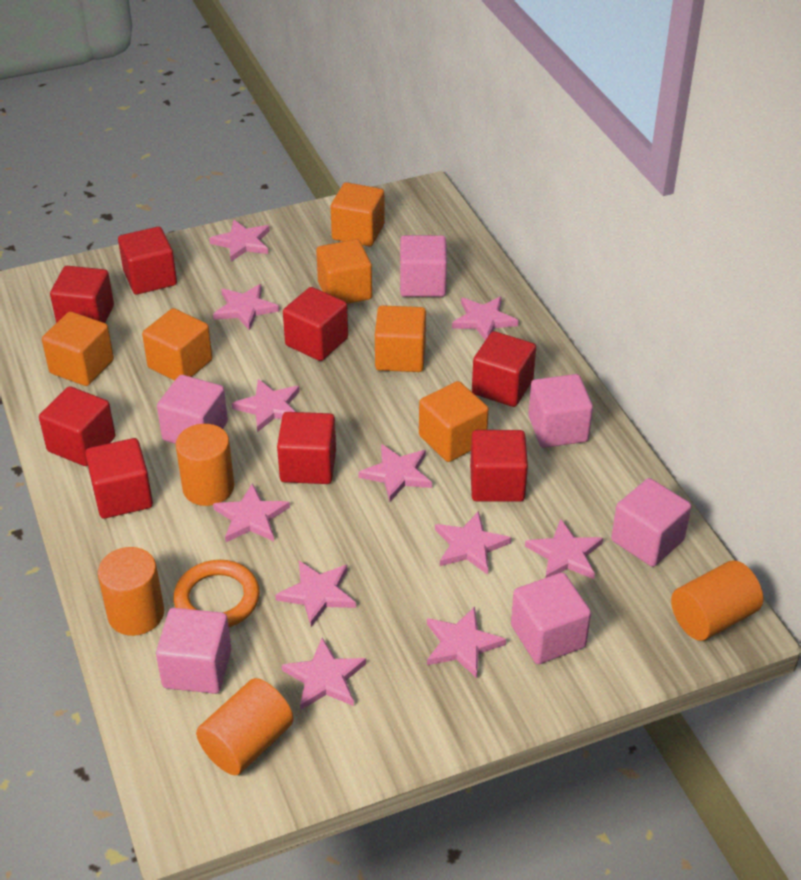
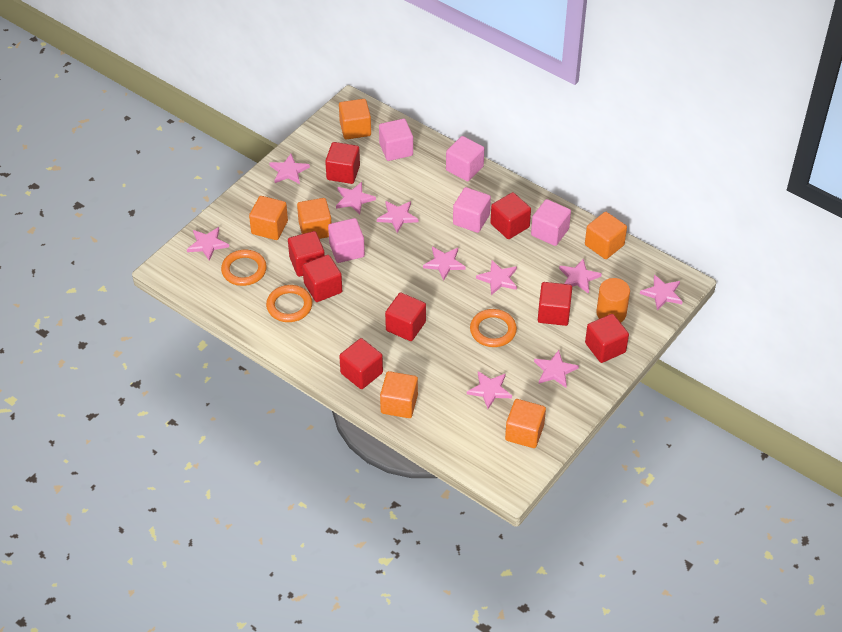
orange cylinder: [98,547,164,636] [176,424,234,506] [196,678,294,775] [671,560,763,641] = 4 -> [596,278,630,323] = 1
orange ring: [173,560,260,627] = 1 -> [221,250,267,286] [266,285,312,322] [470,309,517,347] = 3
pink cube: [156,608,231,694] [157,375,228,444] [400,235,447,297] [511,573,591,664] [529,374,593,448] [611,478,691,567] = 6 -> [328,218,365,263] [379,119,413,161] [446,136,484,181] [453,187,491,233] [531,199,571,246] = 5
pink star: [209,219,270,262] [213,284,279,331] [213,483,290,542] [232,379,300,432] [275,561,356,627] [282,638,366,710] [358,444,432,502] [427,607,506,678] [435,511,511,575] [452,296,519,340] [525,519,603,579] = 11 -> [187,227,229,261] [269,154,310,184] [336,182,376,215] [377,201,418,233] [423,247,466,281] [467,371,512,409] [476,260,517,295] [534,350,579,388] [559,259,602,294] [640,275,683,310] = 10

